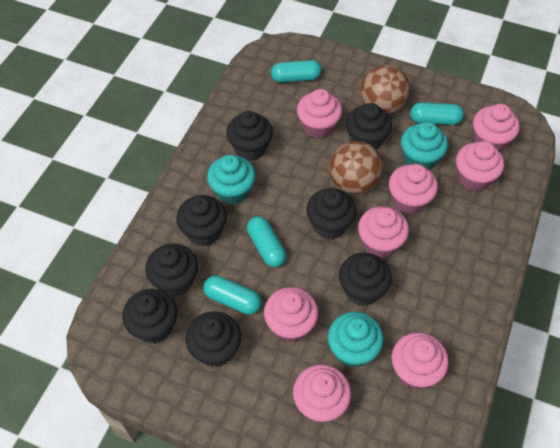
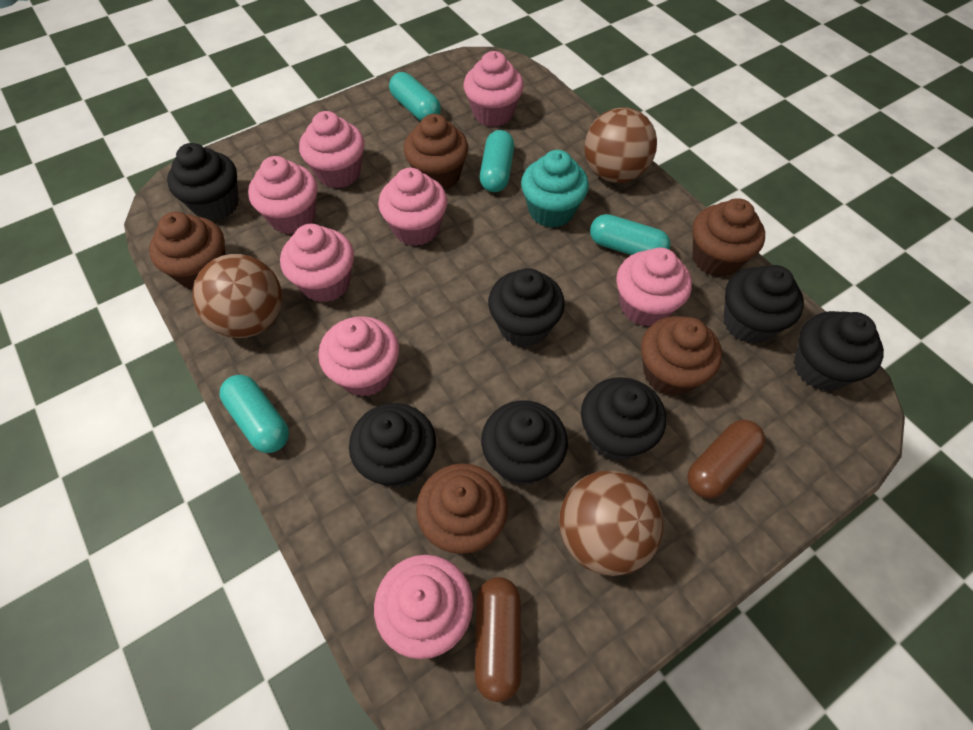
black cupcake: [122,289,177,344] [145,244,198,297] [176,195,227,246] [185,311,241,367] [226,111,273,161] [306,188,356,239] [339,253,392,306] [346,103,392,150] = 8 -> [167,143,239,221] [349,403,436,488] [481,401,568,486] [488,268,565,347] [581,377,666,461] [723,265,804,344] [794,311,884,391] = 7
brown ball: [329,141,383,194] [360,65,410,114] = 2 -> [193,254,282,338] [559,471,663,576] [584,107,657,183] = 3
brown capsule: none = 0 -> [475,577,521,702] [687,420,765,498] = 2
brown cupcake: none = 0 -> [149,212,226,289] [403,114,468,190] [416,463,508,554] [641,316,722,396] [692,198,765,277] = 5
turquoise cupcake: [207,154,256,205] [328,312,384,368] [401,122,448,170] = 3 -> [521,150,589,228] = 1

